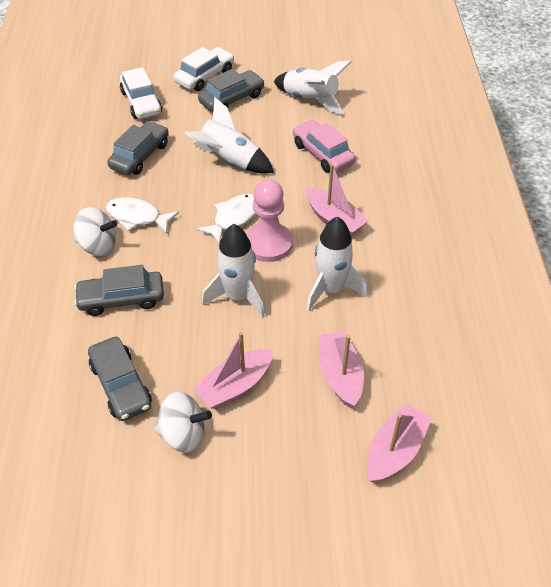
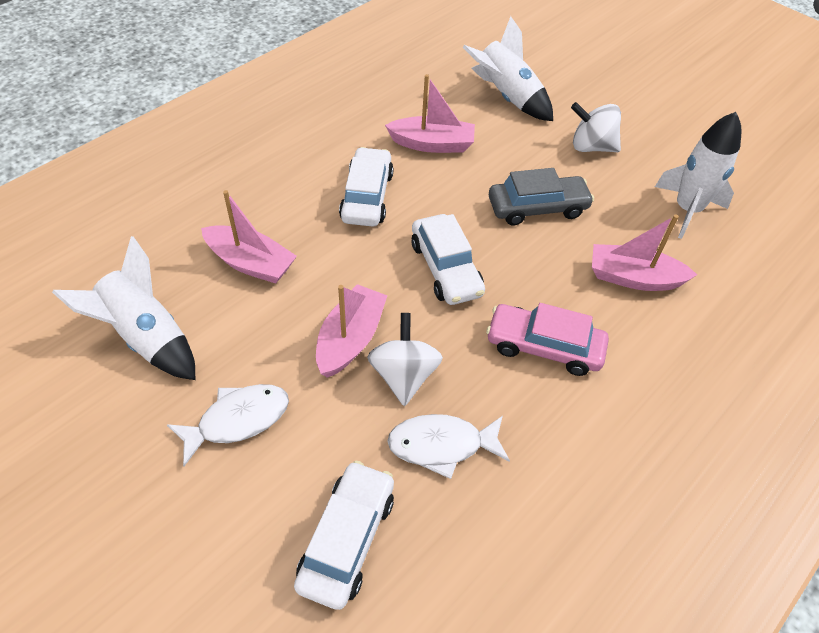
grey car: [74,265,164,316] [88,337,152,421] [107,121,169,175] [198,69,265,112] = 4 -> [489,168,594,225] = 1
pink pawn: [246,179,293,262] = 1 -> none = 0
white car: [120,67,162,119] [174,47,234,91] = 2 -> [294,461,394,610] [339,147,394,227] [411,214,485,305] = 3
white rocket: [185,97,274,174] [202,224,265,318] [274,61,352,115] [306,217,367,312] = 4 -> [52,236,195,380] [462,16,553,121] [655,112,741,239] = 3

